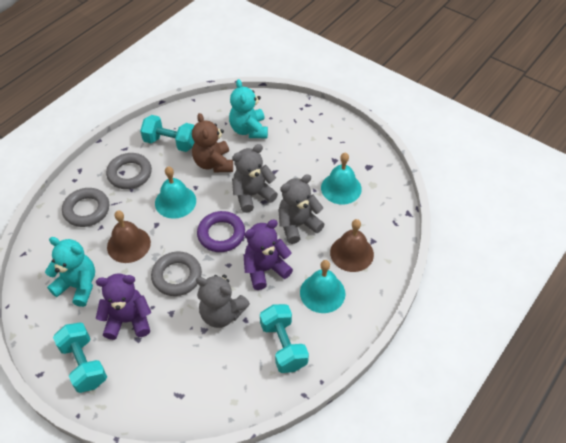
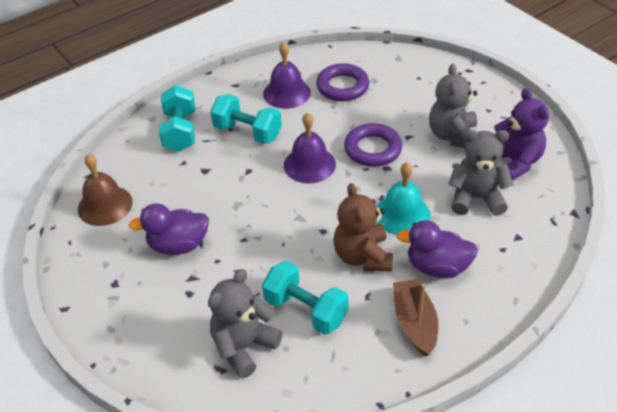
brown bell: [107,210,151,263] [330,219,374,272] = 2 -> [78,154,133,226] = 1
brown boat: none = 0 -> [393,279,438,357] = 1
grey ring: [62,188,109,227] [106,153,152,189] [151,252,202,296] = 3 -> none = 0
purple bell: none = 0 -> [263,41,311,109] [284,112,336,183] = 2
purple duck: none = 0 -> [129,203,209,255] [397,220,478,278] = 2
purple ring: [197,211,245,252] = 1 -> [316,63,369,101] [344,123,402,167] = 2
purple teddy bear: [96,273,151,340] [243,219,293,290] = 2 -> [494,88,549,181] = 1
turquoise bell: [155,166,196,219] [300,260,345,313] [321,153,362,204] = 3 -> [377,162,431,235] = 1
turquoise teddy bear: [45,237,95,307] [229,79,268,138] = 2 -> none = 0

